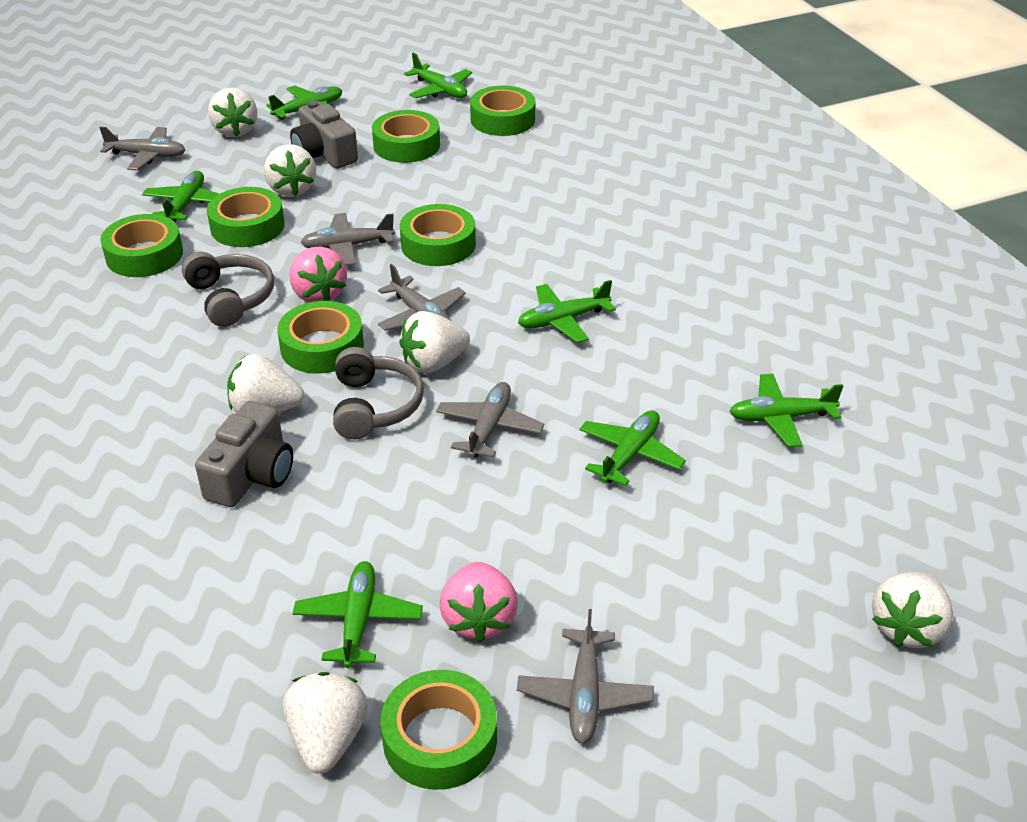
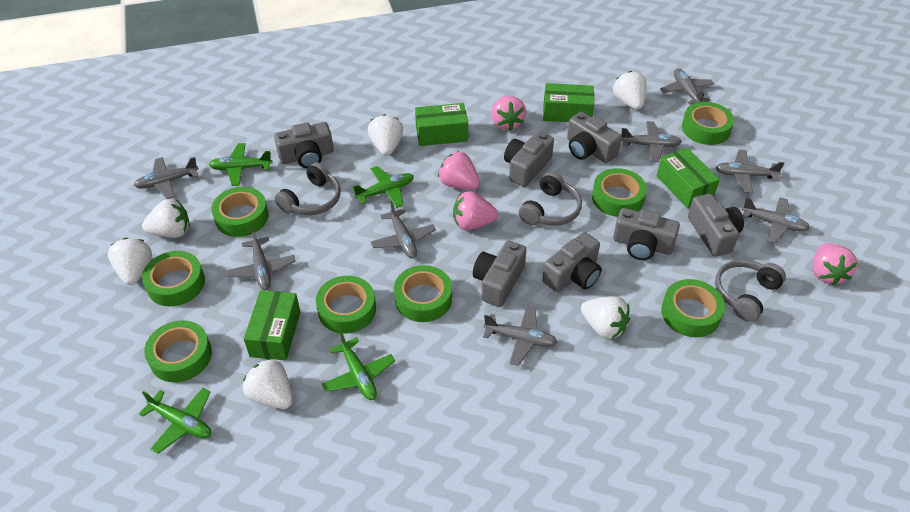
green box: none = 0 -> [244,290,300,360] [415,103,468,146] [543,83,594,122] [657,148,720,209] = 4
green plane: [142,171,219,223] [266,85,342,120] [293,561,423,668] [404,53,472,98] [518,280,616,343] [579,410,686,486] [729,374,843,447] = 7 -> [139,388,211,454] [209,143,273,186] [322,331,395,400] [352,166,414,208] = 4
green tape: [100,214,183,277] [207,187,284,247] [277,301,364,374] [372,110,440,163] [380,670,497,790] [400,204,476,266] [470,86,535,136] = 7 -> [142,251,205,306] [144,321,212,382] [211,187,269,237] [316,276,376,333] [394,265,452,322] [592,168,647,217] [661,279,725,337] [682,102,734,145] = 8
grey camera: [195,401,293,507] [290,101,358,169] = 2 -> [274,122,334,168] [473,240,527,307] [504,131,554,187] [542,232,602,292] [567,112,622,163] [613,208,680,260] [688,194,744,256] = 7
grey headphones: [182,252,274,327] [333,347,424,439] = 2 -> [275,162,341,215] [519,172,582,226] [715,259,786,322] = 3
grey plane: [99,127,186,170] [300,213,395,265] [378,264,466,331] [436,382,544,458] [517,609,654,743] = 5 -> [134,157,199,199] [226,228,296,290] [370,200,436,258] [483,306,558,366] [621,121,682,162] [660,69,714,105] [715,150,785,193] [742,197,810,243] = 8
pink strawberry: [289,246,347,302] [440,562,518,642] = 2 -> [438,151,480,190] [453,191,498,230] [491,96,526,131] [812,243,857,286] = 4

